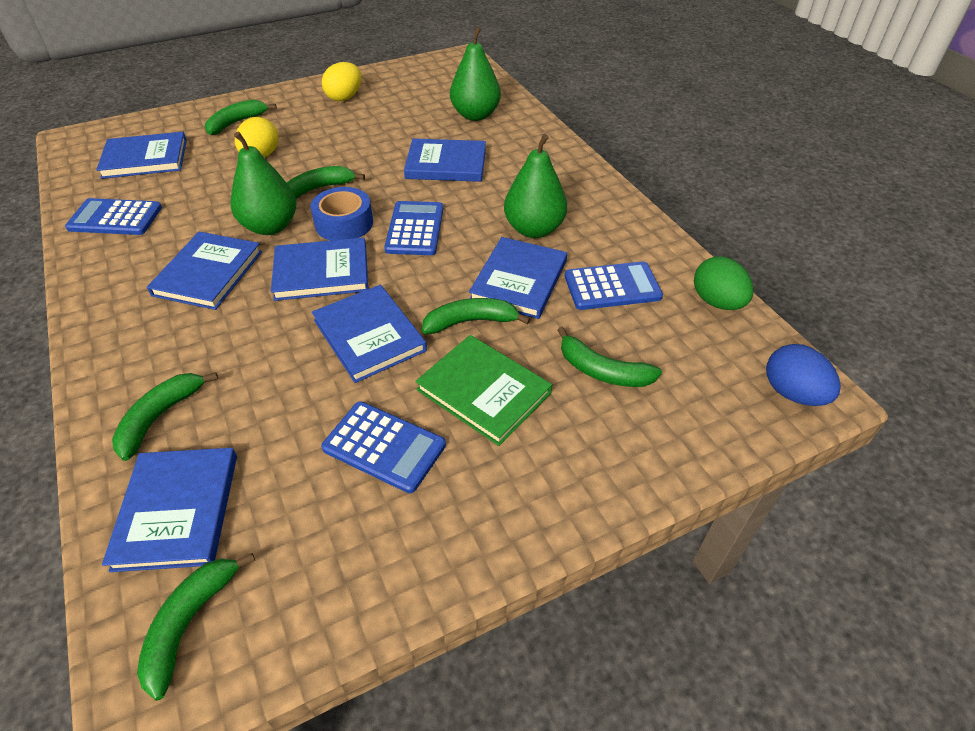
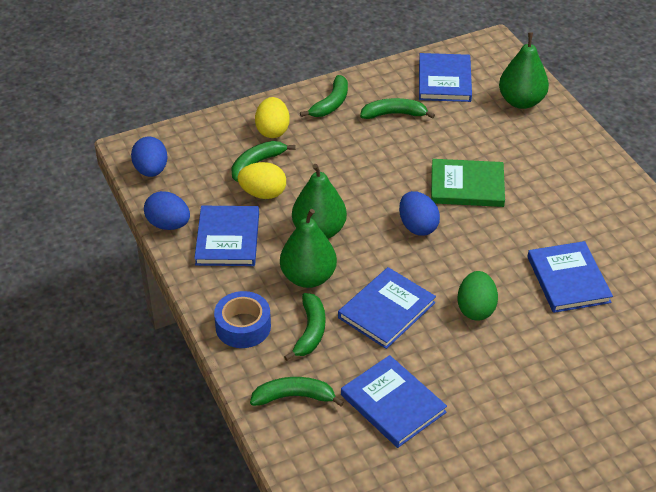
blue book: [96,132,187,179] [102,448,237,572] [147,232,262,310] [271,237,368,301] [312,285,427,383] [404,138,486,182] [469,237,567,319] = 7 -> [194,206,259,266] [338,267,436,349] [341,355,447,448] [419,53,472,102] [527,241,613,313] = 5
blue calculator: [65,198,162,235] [321,401,446,493] [384,201,443,255] [565,261,663,310] = 4 -> none = 0
blue egg: [766,344,841,406] = 1 -> [131,137,168,177] [144,191,190,230] [399,191,440,236] = 3
green banana: [112,372,218,461] [137,553,255,701] [205,99,277,135] [287,166,365,199] [422,298,530,334] [557,327,662,387] = 6 -> [231,141,296,182] [250,377,344,406] [284,293,325,361] [300,75,348,117] [360,98,435,119] = 5

